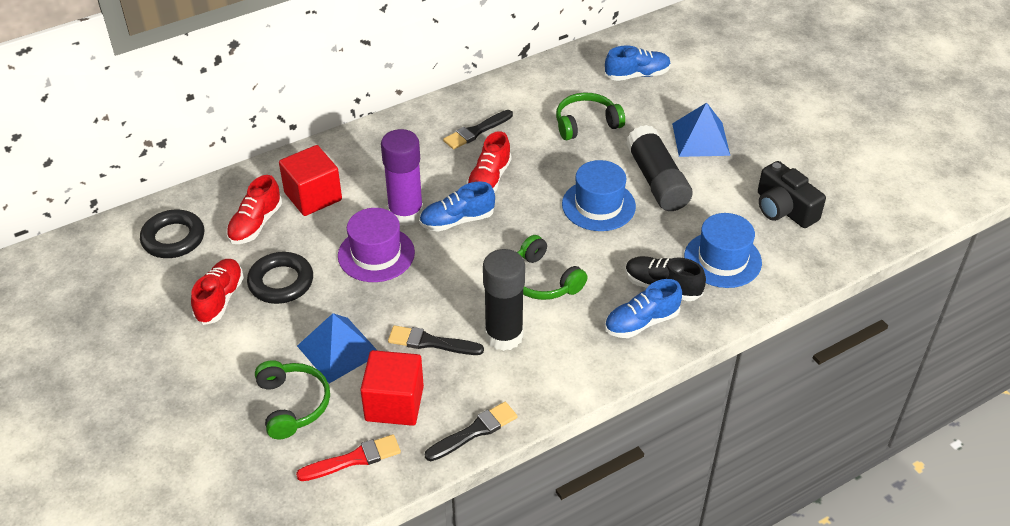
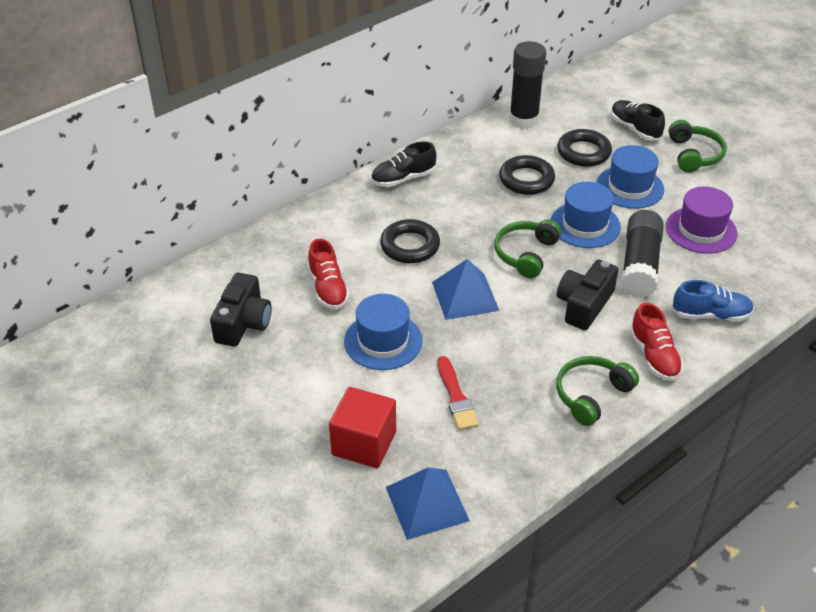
black brush: [388,325,484,355] [425,402,517,461] [443,110,513,150] = 3 -> none = 0
black camera: [758,161,826,228] = 1 -> [210,273,272,347] [557,260,618,330] = 2
black ring: [140,210,204,258] [247,252,313,304] = 2 -> [380,219,440,263] [499,155,555,195] [557,129,612,167] = 3
black shoe: [625,256,706,301] = 1 -> [371,141,437,187] [611,100,665,141] = 2
blue hat: [562,160,636,231] [684,213,762,288] = 2 -> [344,294,423,370] [550,182,621,248] [596,145,664,209] = 3
blue shoe: [419,182,495,232] [605,45,671,81] [605,279,682,338] = 3 -> [672,280,754,322] = 1
purple glue stick: [381,129,423,226] = 1 -> none = 0
red cube: [279,145,342,216] [360,350,424,426] = 2 -> [329,387,396,468] = 1
red shoe: [191,259,244,325] [226,175,282,244] [466,131,512,193] = 3 -> [308,239,350,310] [630,303,683,381] = 2

